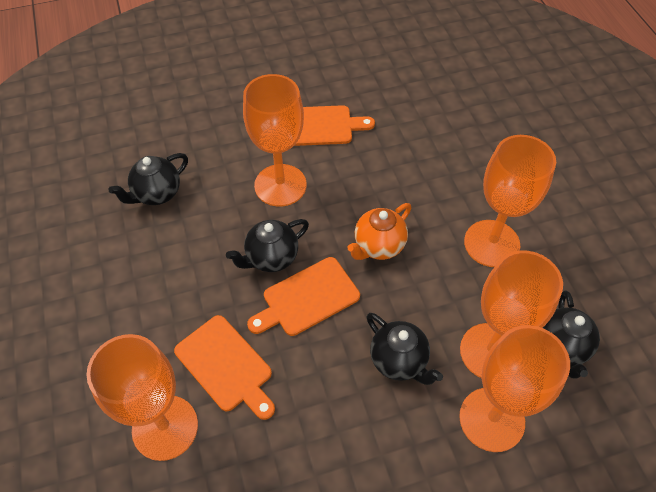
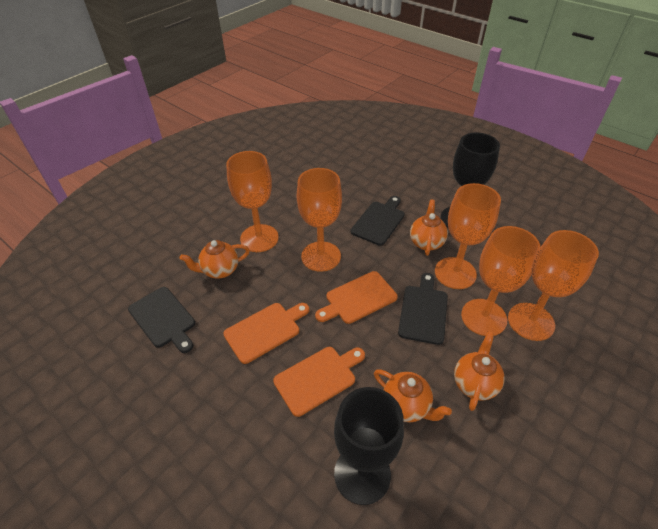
black cutting board: none = 0 -> [128,287,195,353] [351,196,405,246] [398,273,448,345] = 3
black goblet: none = 0 -> [334,387,404,505] [441,132,500,228] = 2
black teapot: [108,153,188,205] [226,219,309,272] [366,313,443,385] [543,290,600,378] = 4 -> none = 0
orange teapot: [347,203,411,260] = 1 -> [180,240,250,279] [374,370,452,422] [410,200,448,256] [454,331,504,411] = 4

